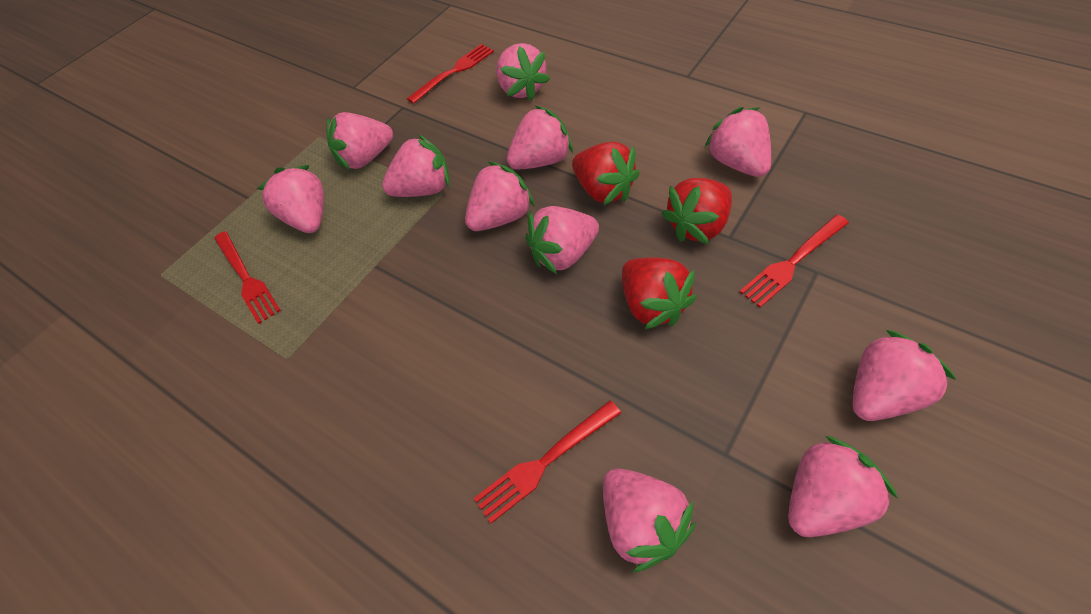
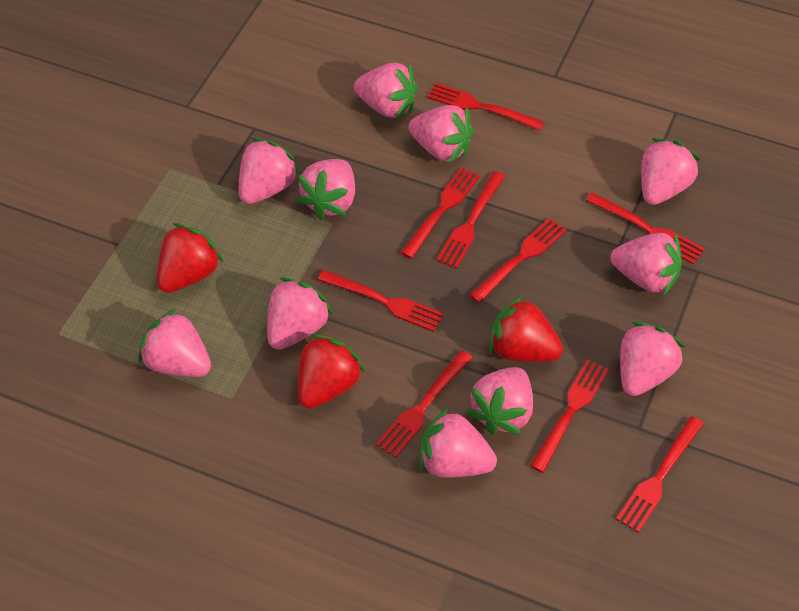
red fork: [214,231,281,324] [407,44,494,104] [473,400,621,523] [740,215,849,308] = 4 -> [318,270,444,332] [376,350,473,458] [401,167,480,259] [428,83,544,131] [436,171,505,269] [469,218,567,303] [530,360,609,473] [586,192,705,264] [616,416,704,533] = 9

